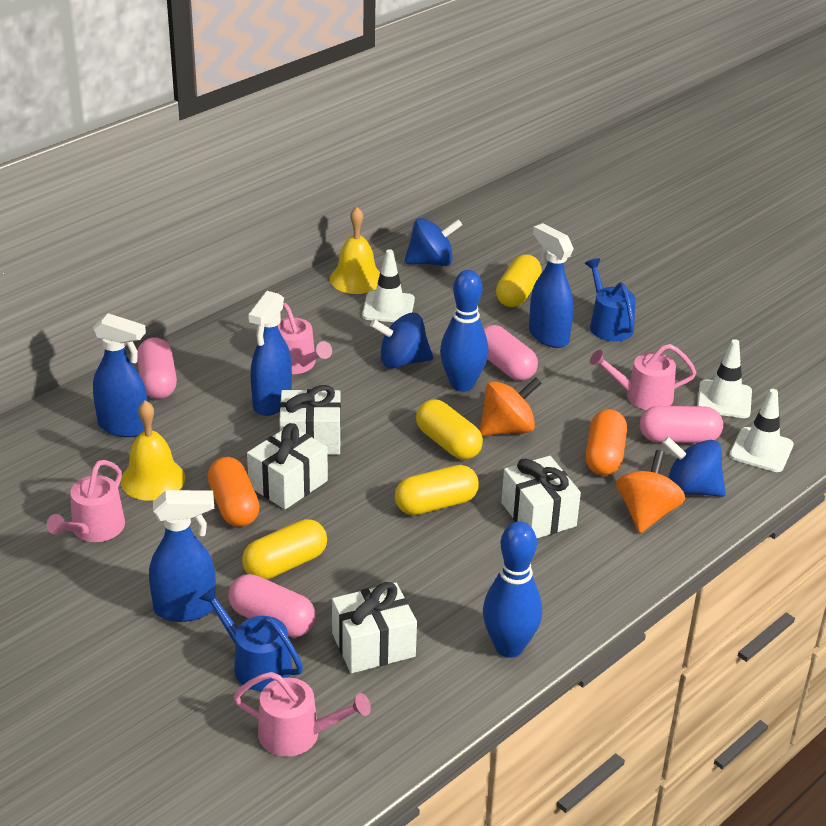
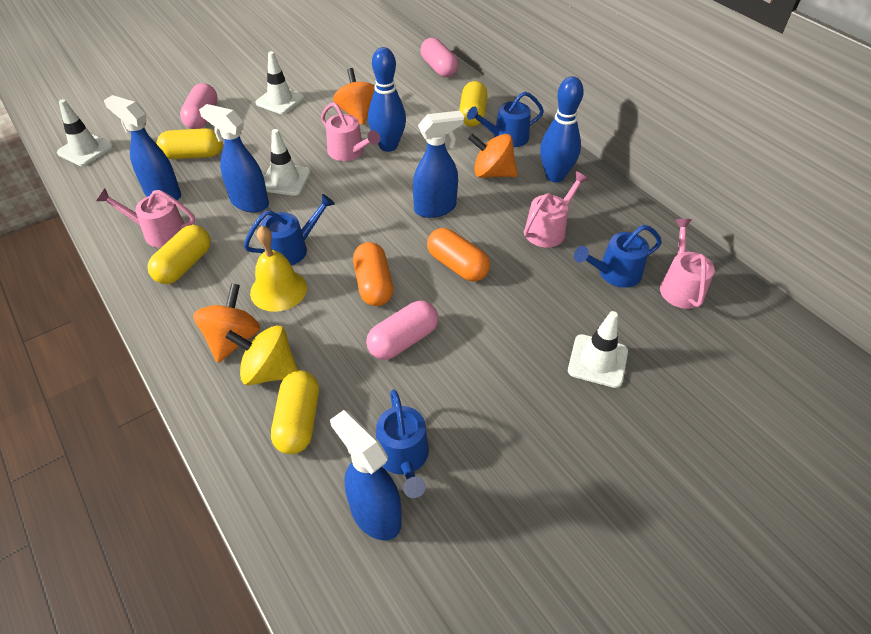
blue spinning top: [370,313,433,369] [404,218,462,266] [662,436,726,497] = 3 -> none = 0
blue watering can: [198,586,303,691] [585,258,636,341] = 2 -> [244,194,335,266] [376,390,429,498] [467,91,544,147] [574,225,662,288] = 4
orange spinning top: [480,377,541,436] [616,450,685,533] = 2 -> [193,283,260,363] [333,68,375,125] [468,134,518,178] = 3
pink capsule: [137,337,177,399] [228,574,316,637] [483,325,538,381] [640,406,723,443] = 4 -> [180,83,218,129] [366,301,438,360] [420,38,458,77] = 3
white gift: [247,423,328,510] [279,385,341,455] [332,582,417,673] [501,456,581,538] = 4 -> none = 0
white traffic cone: [362,249,415,322] [697,339,752,418] [729,389,794,472] = 3 -> [57,99,113,166] [255,51,304,114] [264,129,310,196] [568,311,628,388] = 4
yellow bell: [120,400,185,501] [330,207,380,294] = 2 -> [250,226,307,312] = 1
yellow spinning top: none = 0 -> [225,325,299,385] = 1

